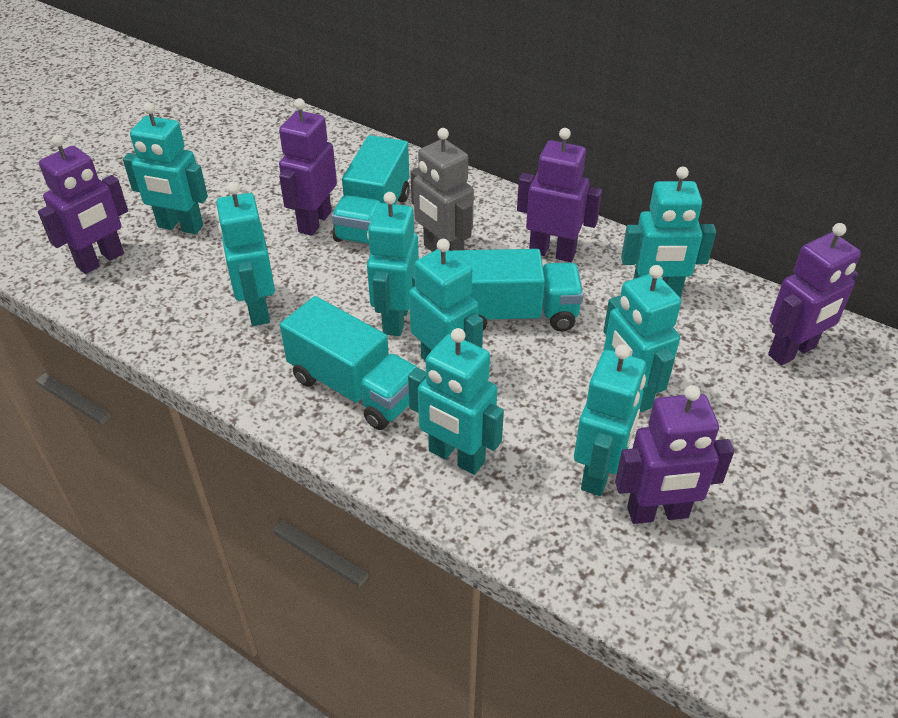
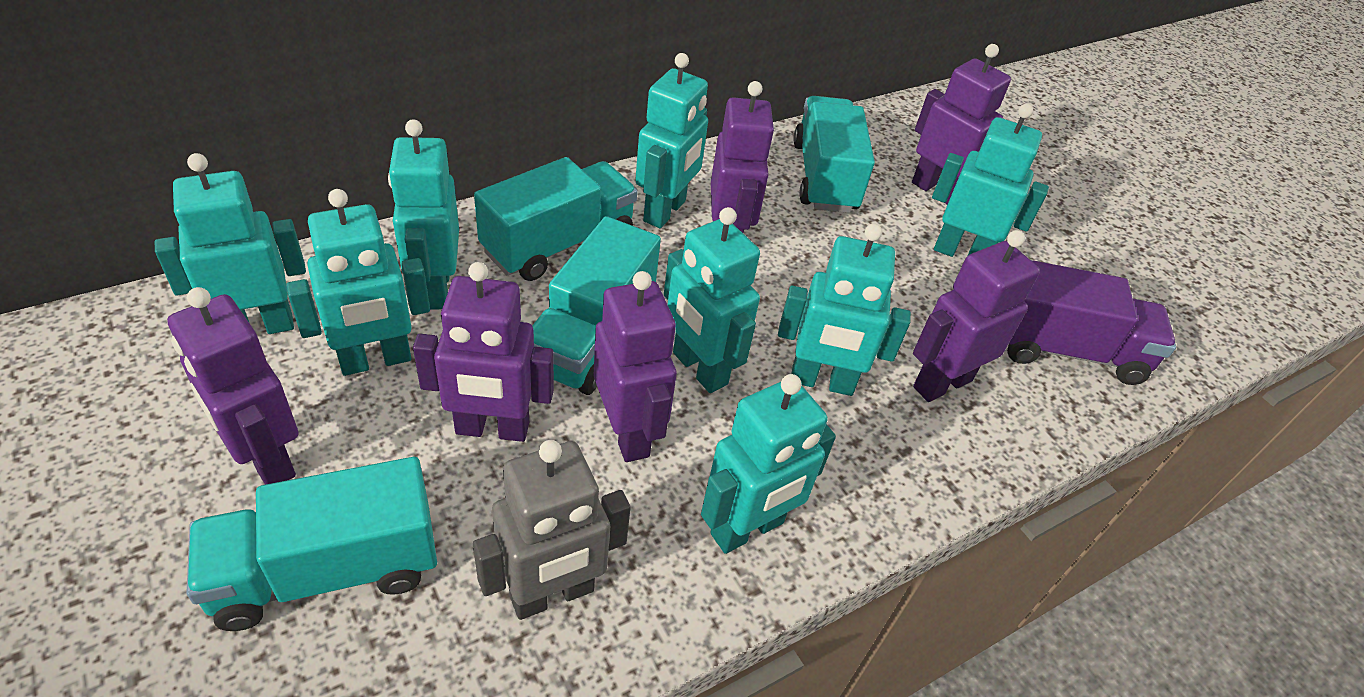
purple robot: [38,135,128,274] [279,98,337,236] [517,128,602,262] [615,385,734,524] [768,223,861,366] = 5 -> [167,287,298,485] [413,262,554,442] [594,271,677,462] [711,81,775,234] [912,44,1011,205] [913,230,1040,402] = 6
purple truck: none = 0 -> [1007,260,1176,385] = 1
turquoise truck: [280,296,418,430] [332,135,410,245] [451,249,584,331] = 3 -> [186,457,437,631] [474,157,638,281] [532,216,661,395] [793,96,875,213] = 4

